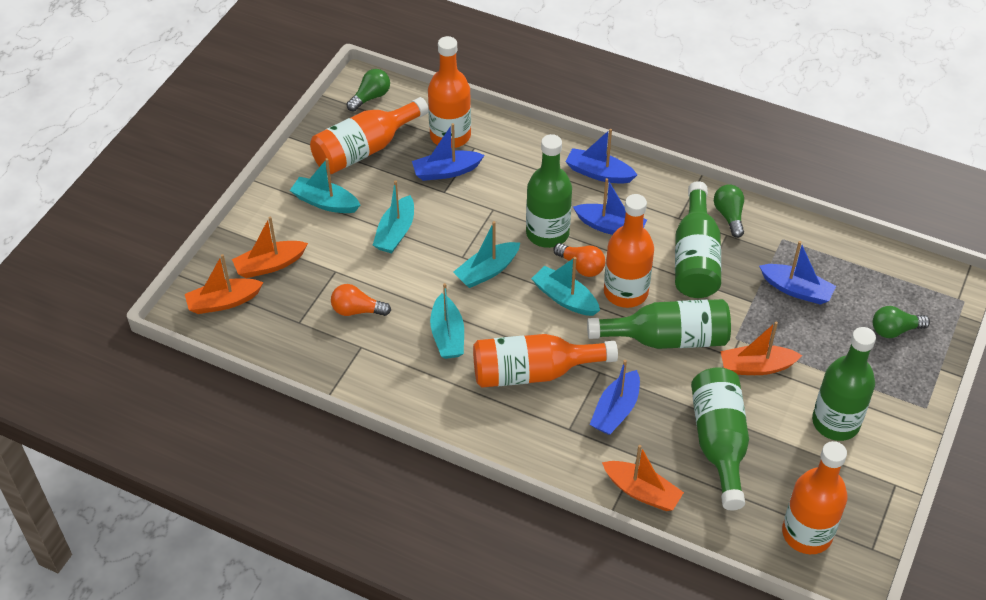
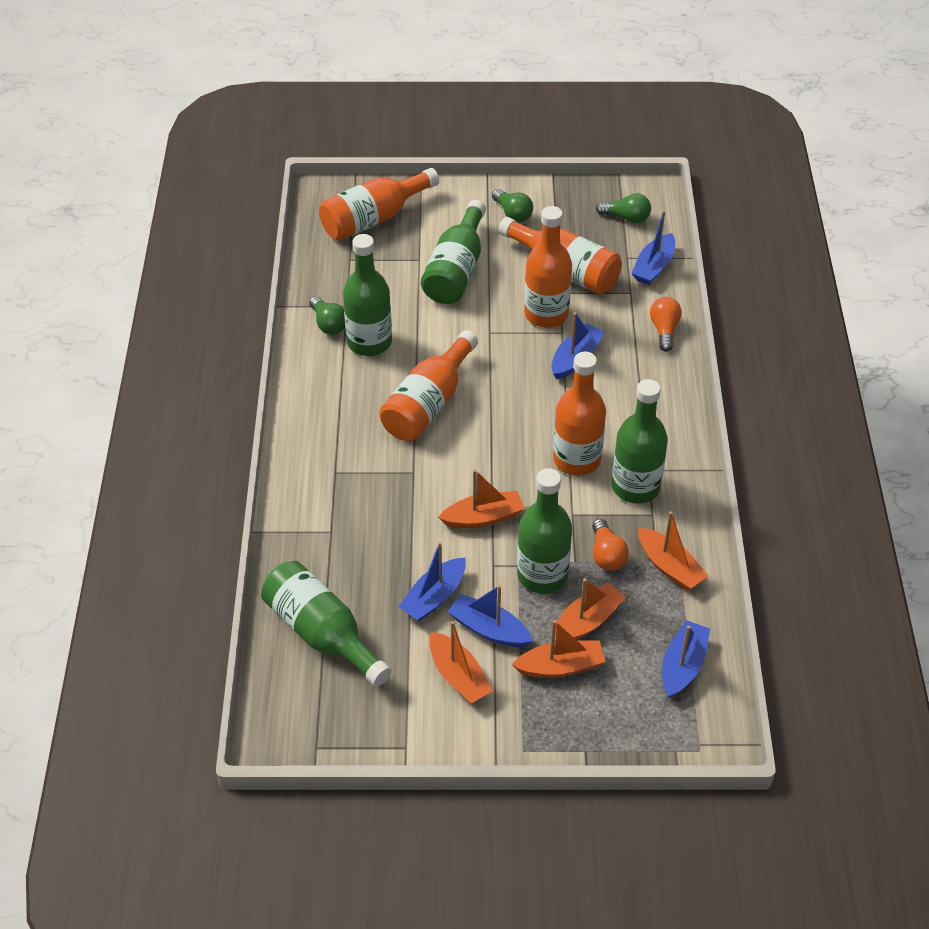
orange boat: [185,254,264,314] [232,216,308,278] [602,445,684,511] [720,322,803,375] = 4 -> [429,621,493,704] [438,469,524,528] [512,620,606,678] [555,578,626,641] [638,511,708,590] = 5
turquoise boat: [290,158,360,213] [373,180,414,253] [430,283,464,359] [453,221,520,288] [531,257,600,316] = 5 -> none = 0

